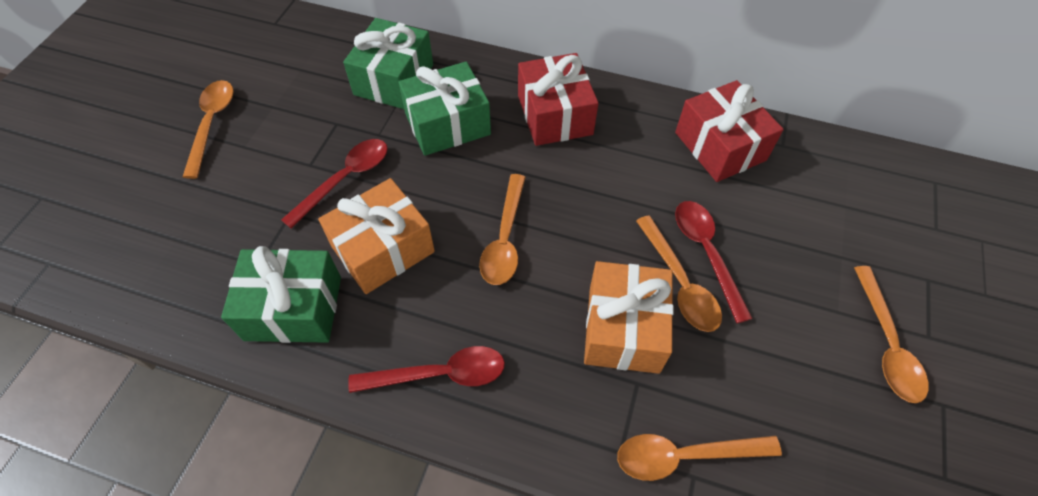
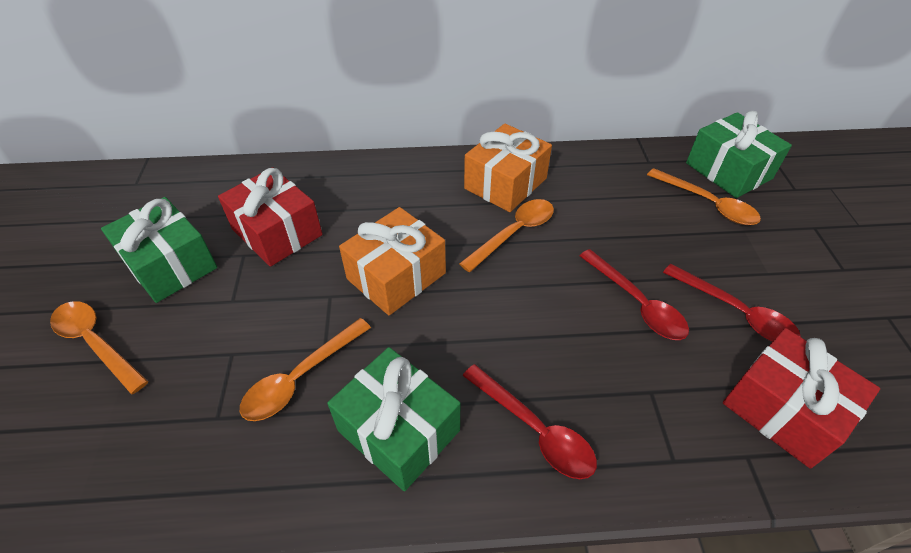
orange spoon: [183,80,234,179] [479,174,526,285] [617,434,782,481] [636,216,722,332] [854,266,928,403] = 5 -> [50,301,148,394] [240,318,371,421] [459,199,554,272] [647,168,761,225] = 4

